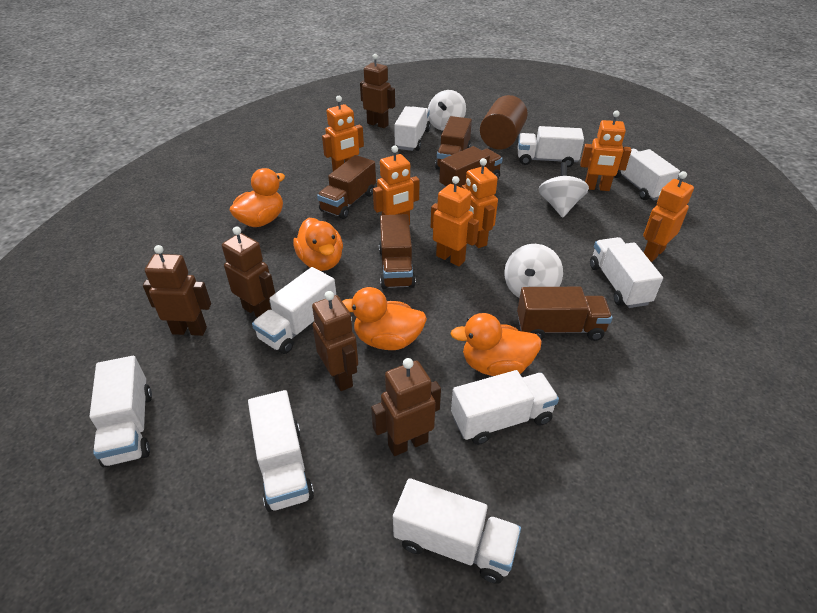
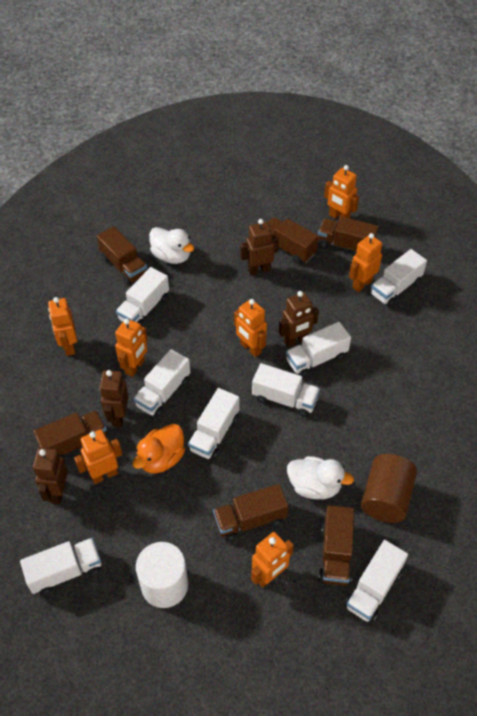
brown robot: [143,245,211,336] [222,226,275,318] [312,291,358,391] [360,54,395,128] [371,358,441,456] = 5 -> [33,448,68,504] [99,370,129,427] [240,219,279,275] [279,291,319,347] = 4
brown truck: [317,155,376,219] [379,214,416,289] [435,116,472,170] [439,146,503,188] [517,287,612,341] = 5 -> [33,410,107,459] [97,226,147,285] [213,484,288,541] [268,217,319,264] [318,216,378,254] [319,505,354,586] = 6
orange duck: [229,168,285,227] [293,218,343,271] [342,287,427,350] [450,313,542,376] = 4 -> [133,424,185,474] = 1
orange robot: [322,96,364,171] [373,146,420,225] [431,176,479,266] [462,158,498,248] [580,110,631,191] [643,171,694,262] = 6 -> [48,297,77,356] [74,429,122,484] [115,318,148,377] [234,299,267,357] [251,532,294,587] [324,165,359,219] [349,233,382,292] = 7
white cylinder: none = 0 -> [136,542,188,608] = 1
white duck: none = 0 -> [149,227,194,264] [287,456,354,499] = 2
white spinning top: [428,90,466,131] [504,244,563,298] [538,162,589,218] = 3 -> none = 0
white truck: [89,356,152,467] [248,390,314,512] [252,267,336,354] [393,478,521,584] [394,106,431,151] [451,370,559,445] [518,126,584,167] [590,237,663,308] [614,149,680,201] = 9 -> [20,538,101,595] [116,267,169,326] [133,349,190,417] [188,388,239,460] [252,363,320,417] [286,322,351,377] [345,540,408,623] [370,249,427,307] = 8

